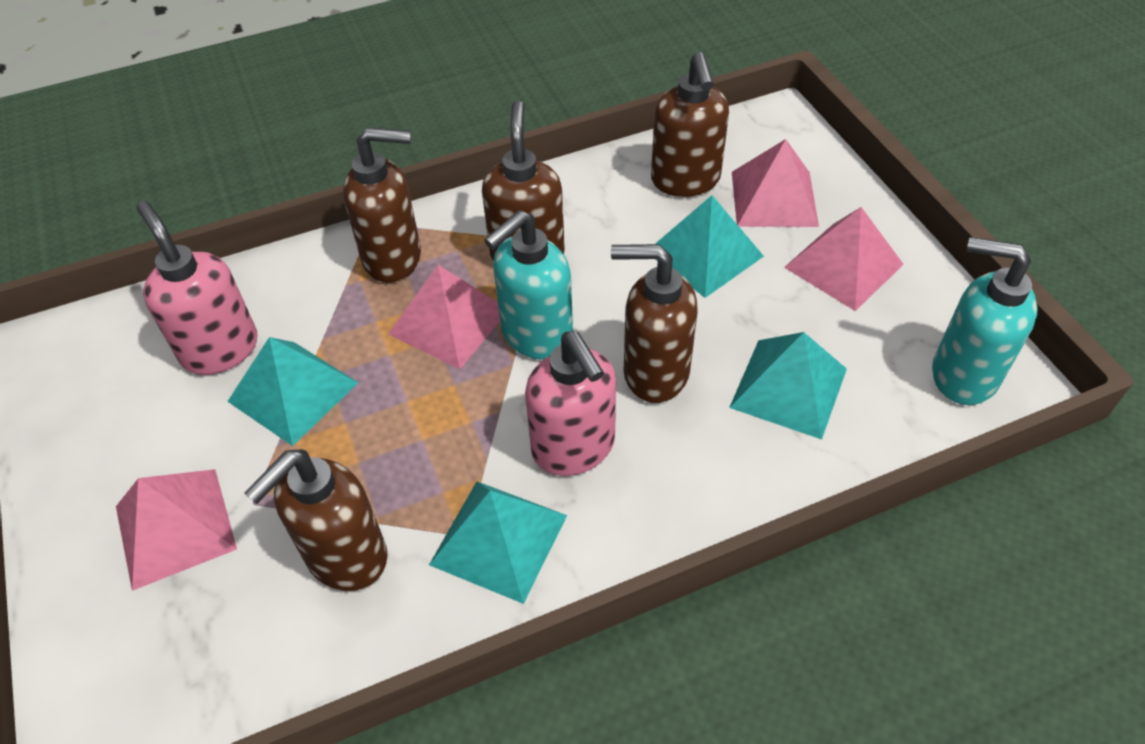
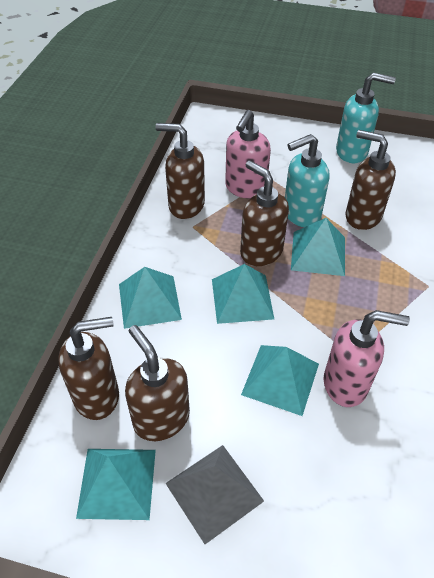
grey pyramid: none = 0 -> [165,445,264,544] = 1
pink pyramid: [116,469,237,591] [388,265,500,369] [732,139,819,227] [784,207,904,311] = 4 -> none = 0
turquoise pyramid: [227,337,359,446] [429,481,567,604] [655,195,764,298] [729,332,847,440] = 4 -> [76,449,156,520] [119,267,182,329] [212,264,274,324] [241,345,319,416] [291,218,345,276] = 5

